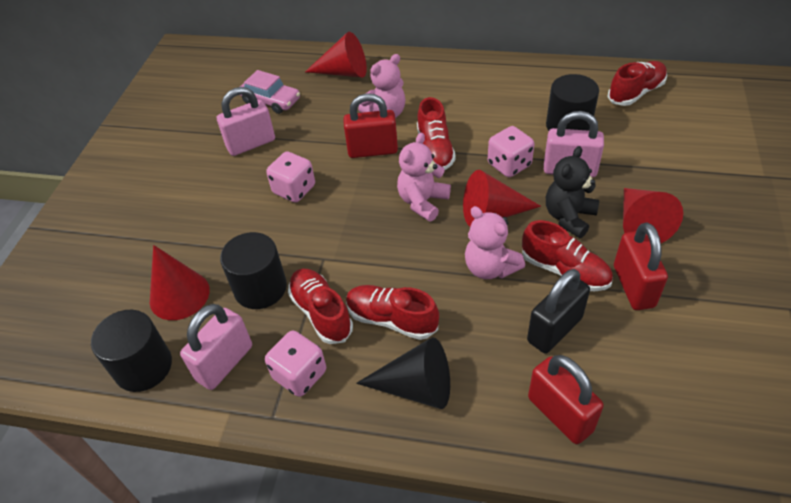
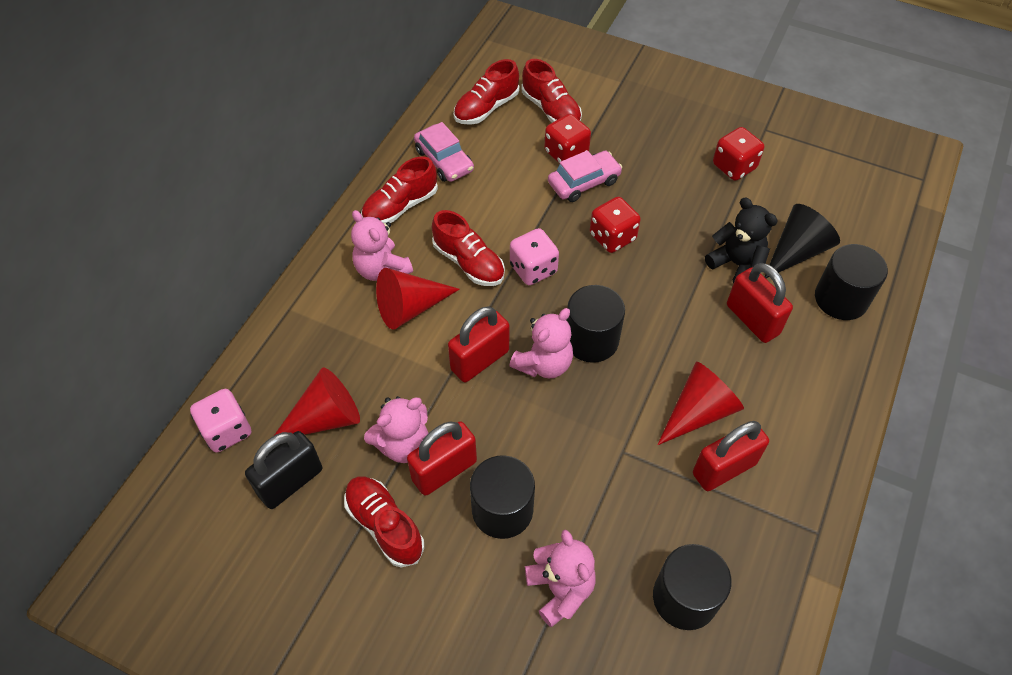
black cylinder: [91,310,172,392] [220,232,287,309] [546,74,599,131] = 3 -> [470,455,535,539] [566,285,625,363] [653,544,732,630] [815,244,888,320] = 4
pink car: [240,70,300,114] = 1 -> [414,122,474,182] [548,150,622,202] = 2
pink dice: [265,330,326,397] [266,151,315,203] [488,126,534,177] = 3 -> [190,389,251,453] [510,228,559,285] = 2
pink padlock: [180,304,252,390] [217,87,275,156] [544,111,604,177] = 3 -> none = 0
pink teddy bear: [358,54,405,118] [397,133,451,222] [465,206,525,279] = 3 -> [351,210,413,281] [364,396,428,463] [509,308,573,379] [525,530,596,627] = 4
red cone: [150,245,210,320] [305,32,367,78] [463,170,541,227] [623,188,683,243] = 4 -> [274,368,360,436] [376,268,460,329] [657,362,744,445] = 3
red dice: none = 0 -> [544,114,591,164] [590,197,641,253] [713,127,764,181] = 3
red padlock: [343,93,398,158] [528,355,604,444] [614,222,668,310] = 3 -> [407,421,477,496] [448,307,509,382] [693,421,769,491] [727,263,793,343] = 4

